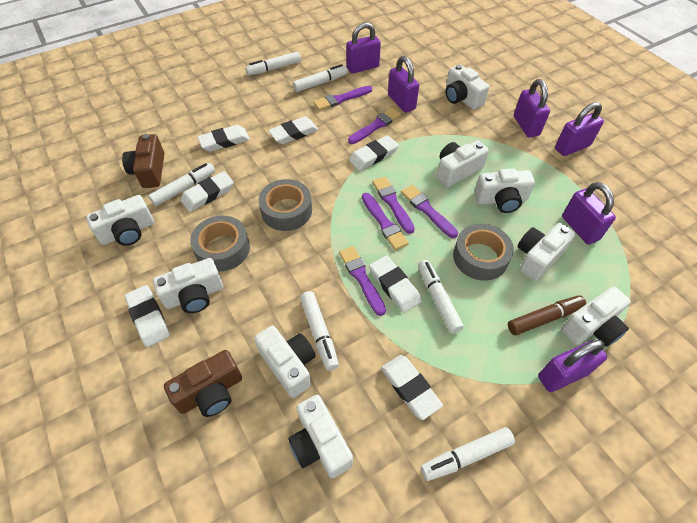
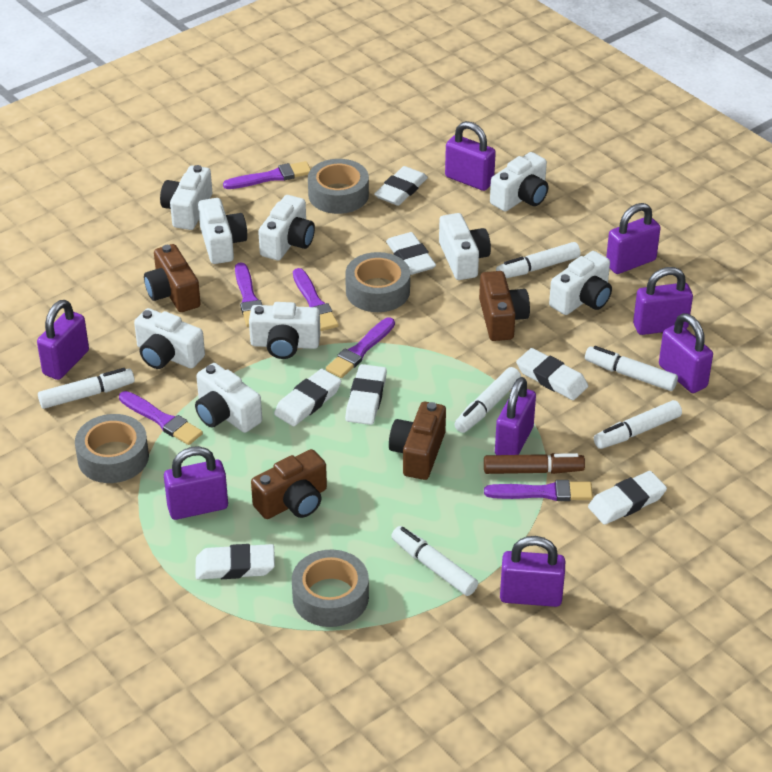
brown camera: [122,134,164,188] [164,350,242,417] = 2 -> [144,244,201,312] [251,449,327,519] [389,402,446,480] [479,271,530,341] = 4
grey tape: [190,216,250,272] [259,179,312,231] [453,224,514,280] = 3 -> [75,414,149,483] [292,550,369,627] [308,159,369,214] [345,252,410,312] = 4
purple padlock: [346,23,381,74] [388,56,419,113] [514,79,550,137] [538,340,607,392] [555,102,604,156] [562,182,616,245] = 6 -> [37,300,89,380] [164,446,228,520] [445,121,496,191] [495,377,536,455] [500,536,565,607] [606,203,661,274] [633,267,693,335] [659,313,713,393] = 8

